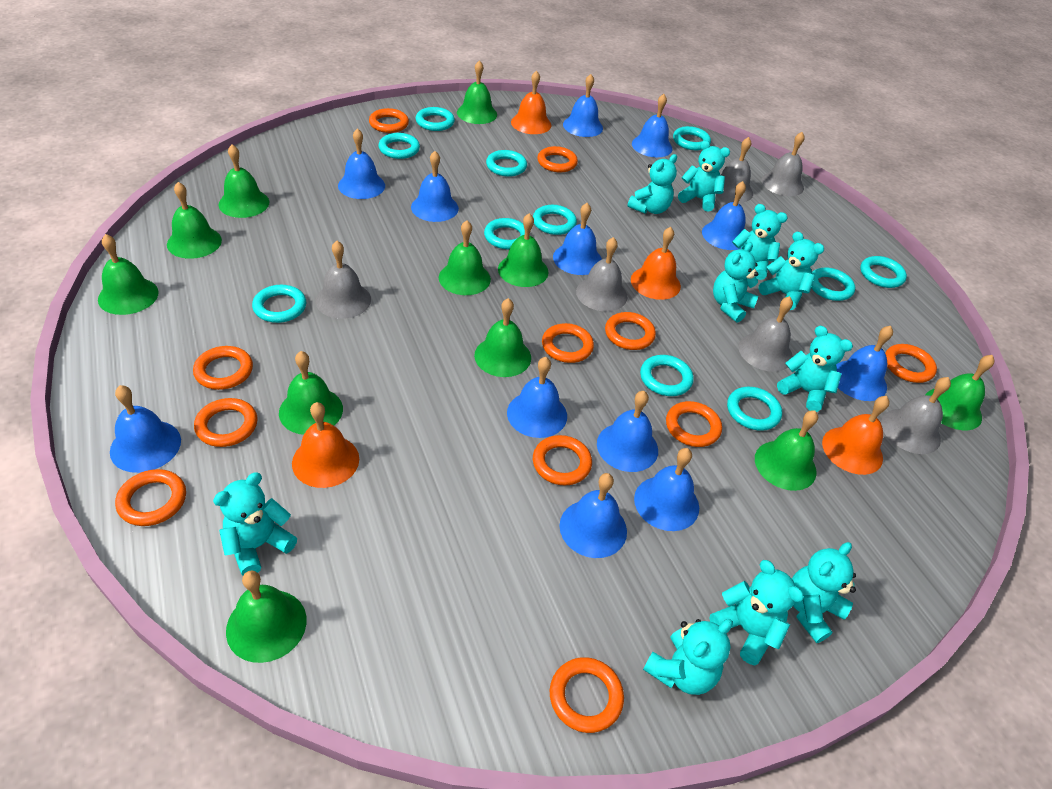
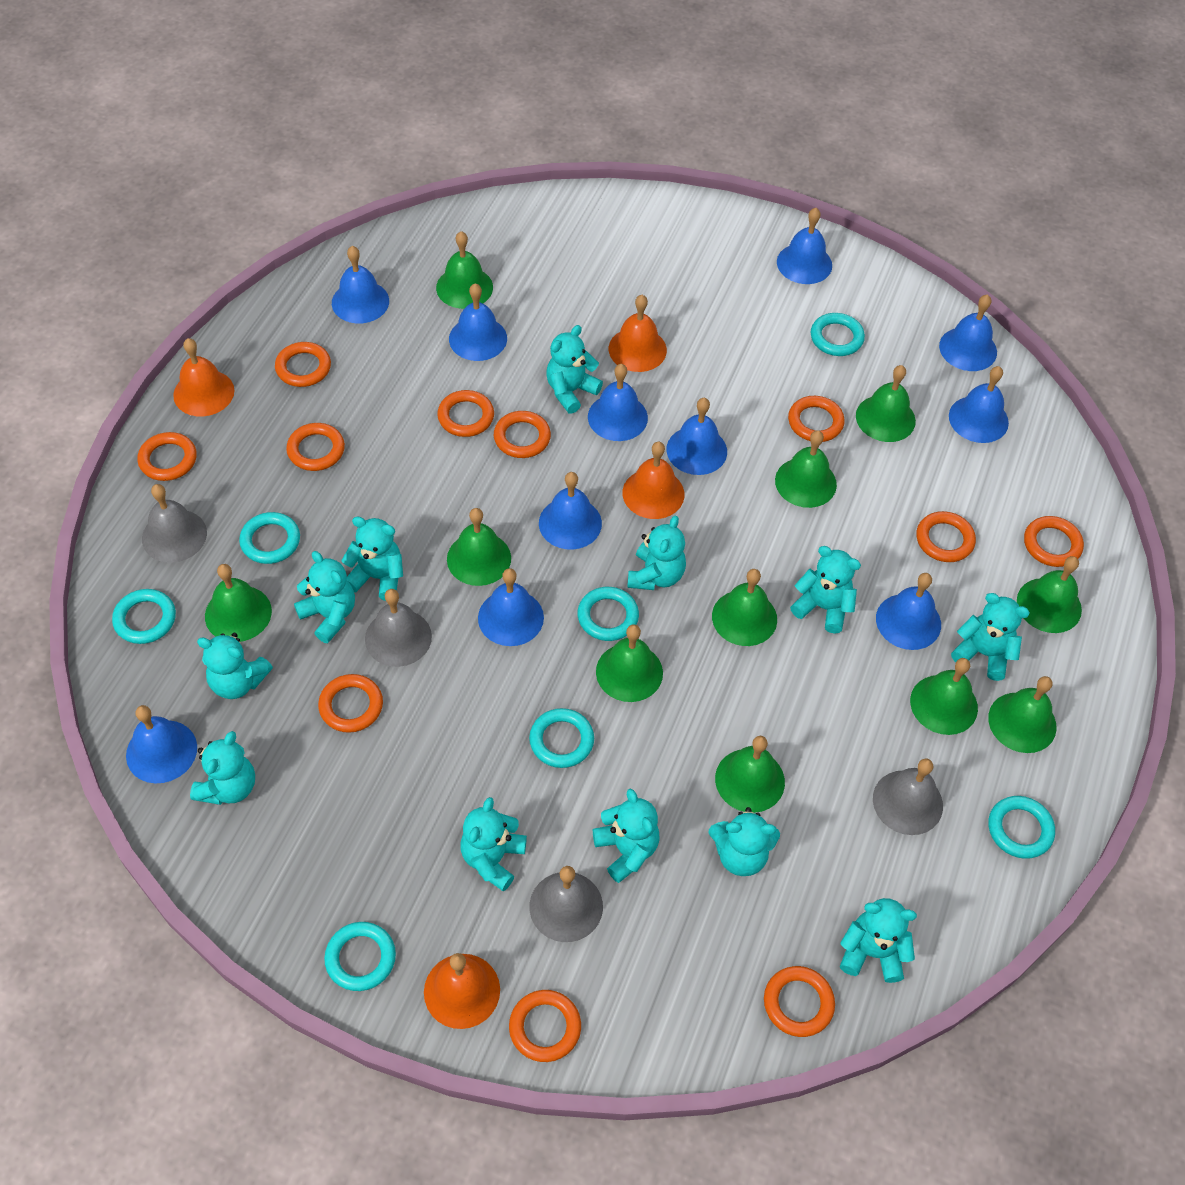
blue bell: [110,385,181,473] [338,128,385,199] [411,151,459,222] [507,357,567,438] [553,203,602,275] [560,473,627,558] [563,74,603,137] [597,391,658,472] [632,94,673,157] [634,448,699,531] [702,181,746,250] [836,326,893,401] = 12 -> [126,705,197,784] [332,246,389,324] [449,283,507,361] [478,568,544,646] [539,472,602,550] [588,364,648,441] [666,398,727,475] [777,208,832,284] [876,573,941,650] [939,295,997,371] [949,366,1009,443] = 11
grey bell: [315,241,371,319] [576,237,628,311] [715,137,753,203] [739,296,793,372] [761,132,805,196] [881,377,951,454] = 6 -> [142,484,207,563] [365,589,432,667] [529,866,603,942] [873,759,943,835] = 4
turquoise ring: [252,285,306,323] [378,133,420,159] [416,107,455,131] [484,218,525,249] [486,150,527,177] [533,205,577,235] [640,355,694,396] [673,126,711,150] [727,387,782,431] [811,267,855,301] [860,256,907,288] = 11 -> [112,589,176,644] [239,512,300,564] [324,922,396,991] [529,708,594,768] [577,587,639,641] [811,313,865,356] [988,796,1055,859] = 7
turquoise teddy bear: [213,472,297,575] [627,154,677,214] [643,619,733,695] [678,141,730,212] [710,560,804,665] [713,242,759,323] [732,204,788,280] [759,232,824,310] [777,326,853,412] [792,542,856,643] = 10 -> [190,731,255,805] [197,633,273,699] [294,551,355,643] [341,517,403,601] [460,797,527,891] [546,325,603,414] [593,789,660,883] [627,516,686,590] [709,807,780,876] [790,546,861,634] [840,898,917,983] [951,593,1030,681] = 12

